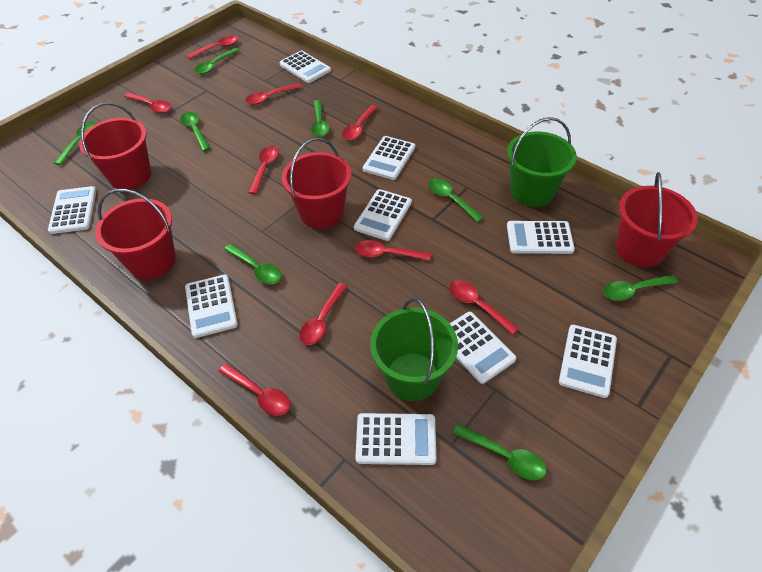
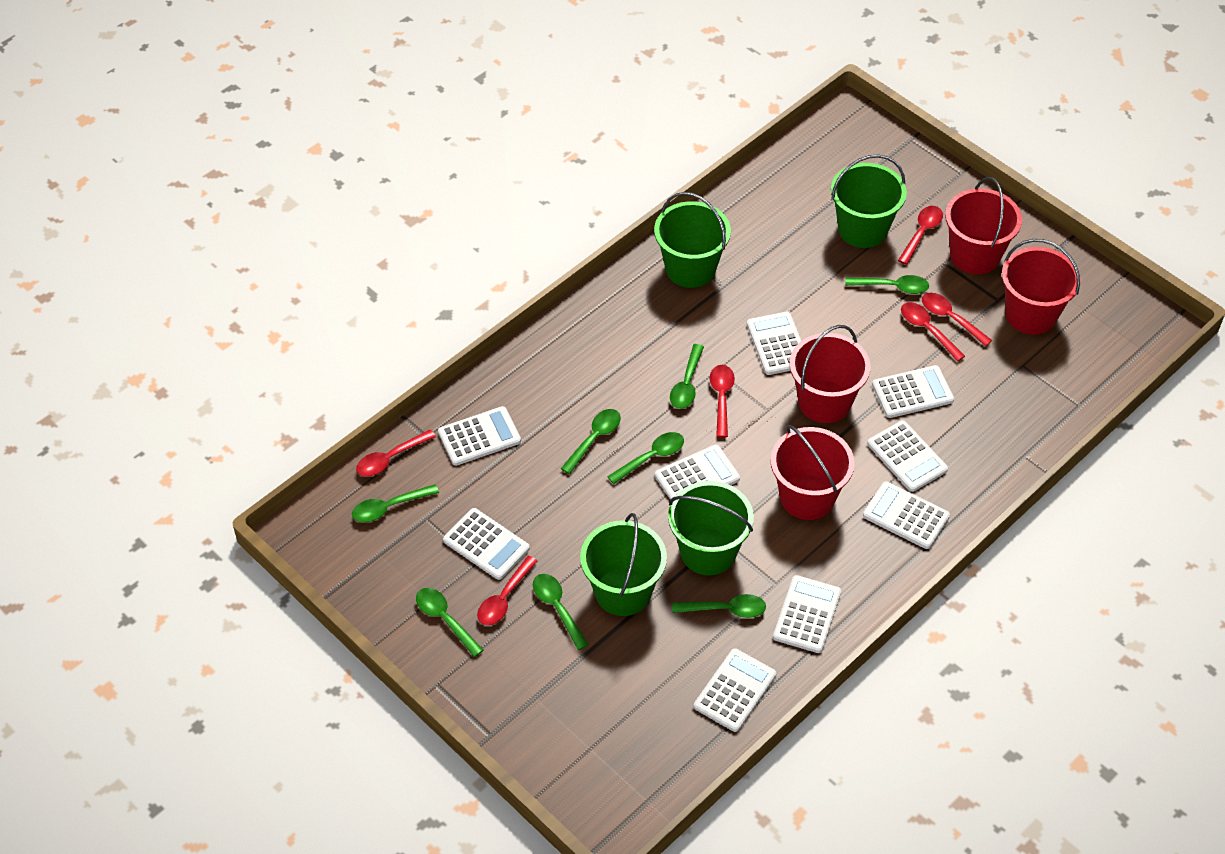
green bucket: [370,298,458,401] [507,117,577,207] = 2 -> [580,513,667,616] [654,192,731,288] [668,481,754,575] [831,154,907,248] = 4
red spoon: [124,92,171,113] [187,35,239,59] [219,363,290,416] [245,83,302,104] [248,146,279,194] [299,283,348,345] [342,105,378,141] [355,240,431,261] [450,280,519,335] = 9 -> [356,430,436,476] [477,556,537,625] [710,365,735,438] [898,206,943,265] [901,302,965,361] [922,293,992,346] = 6

